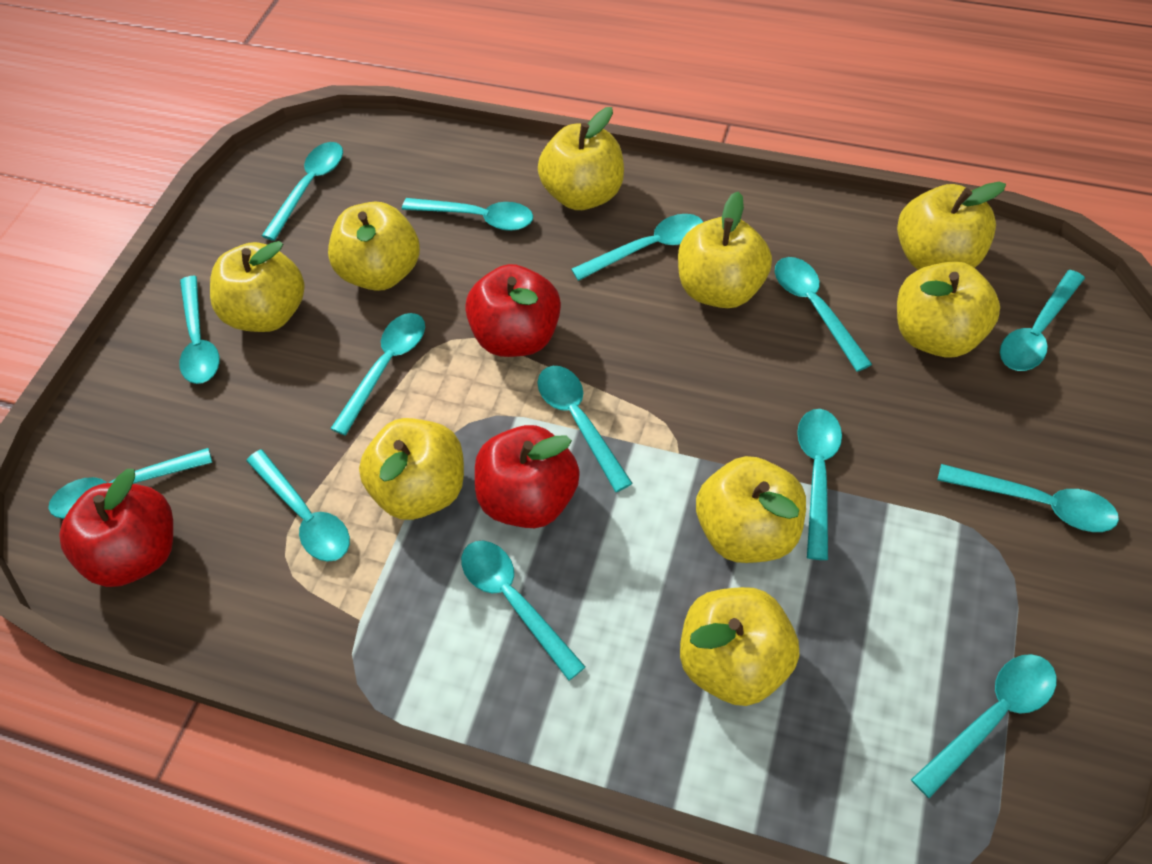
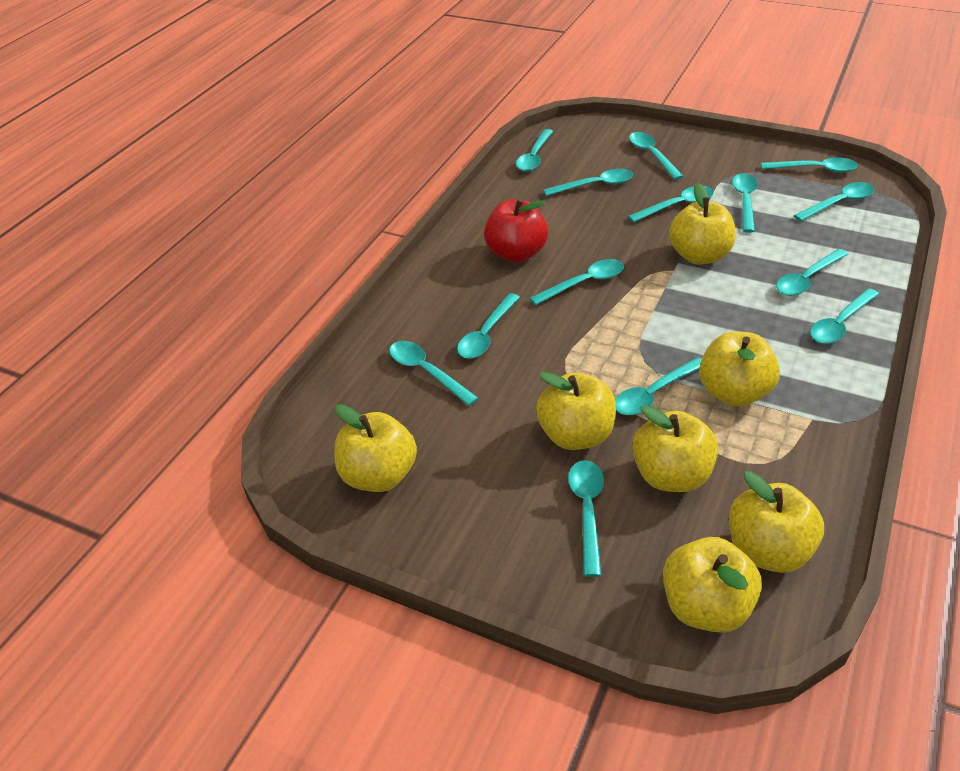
red apple: [59,469,173,587] [465,264,561,357] [475,425,580,528] = 3 -> [484,198,548,263] = 1
yellow apple: [210,241,305,332] [328,201,420,291] [359,418,464,520] [538,107,624,210] [678,192,772,308] [680,587,800,706] [696,456,806,563] [897,181,1006,270] [897,261,1000,357] = 9 -> [334,404,417,492] [536,372,616,450] [632,405,718,492] [663,537,762,633] [669,183,736,265] [699,331,780,406] [729,471,824,573] = 7

